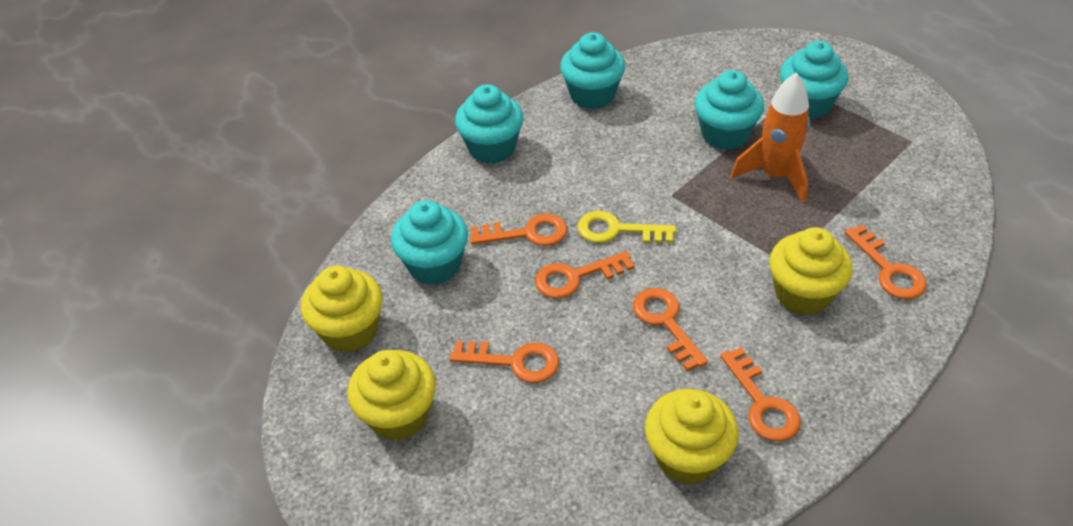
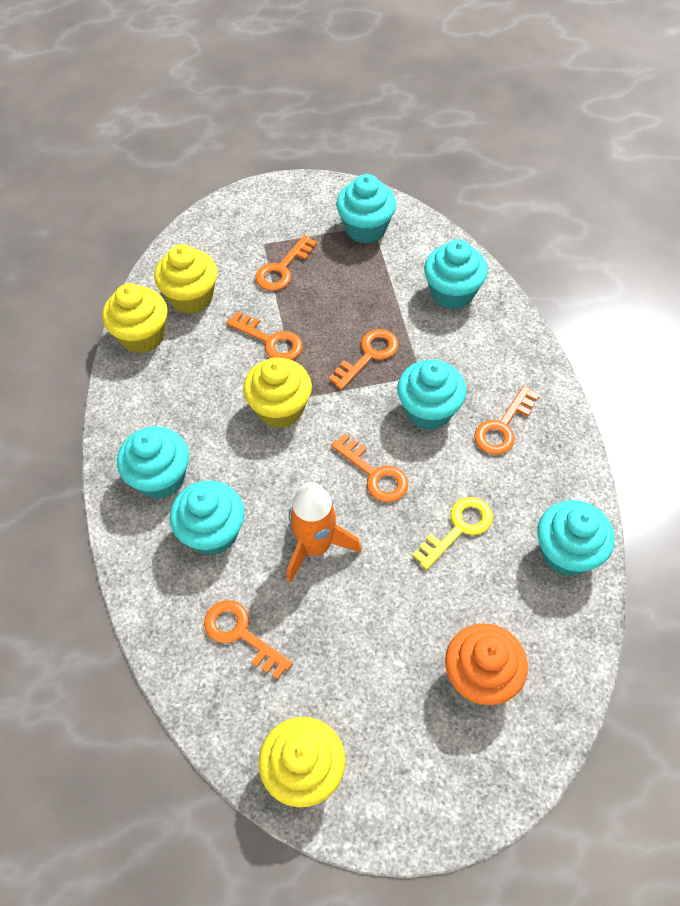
orange cupcake: none = 0 -> [445,623,528,705] = 1
turquoise cupcake: [391,200,468,285] [455,84,524,164] [560,32,625,109] [694,70,764,150] [780,41,849,119] = 5 -> [117,426,189,499] [170,481,245,555] [336,174,396,244] [397,359,467,430] [424,239,488,310] [537,500,615,576] = 6

